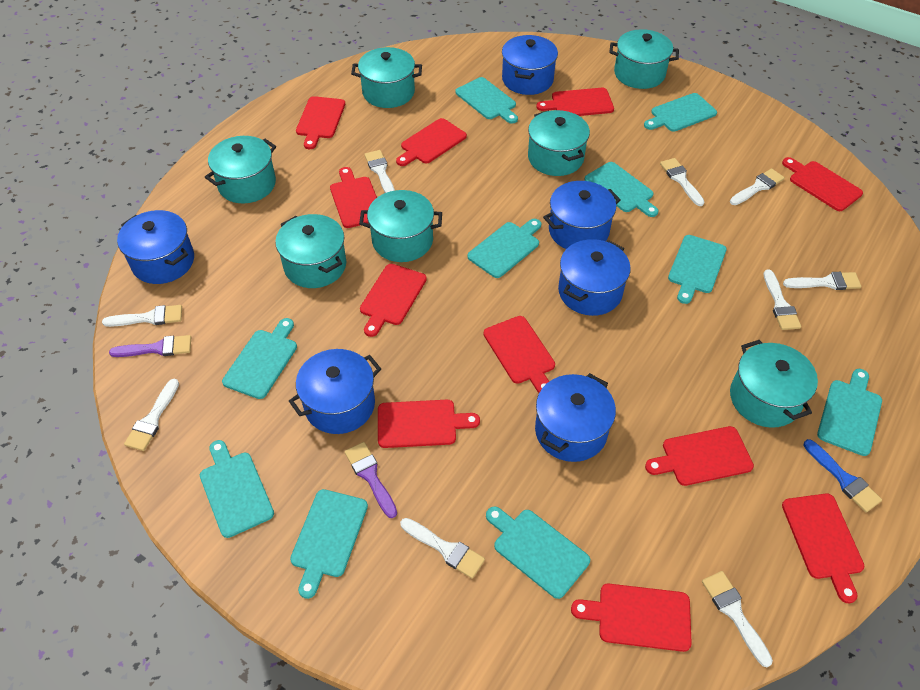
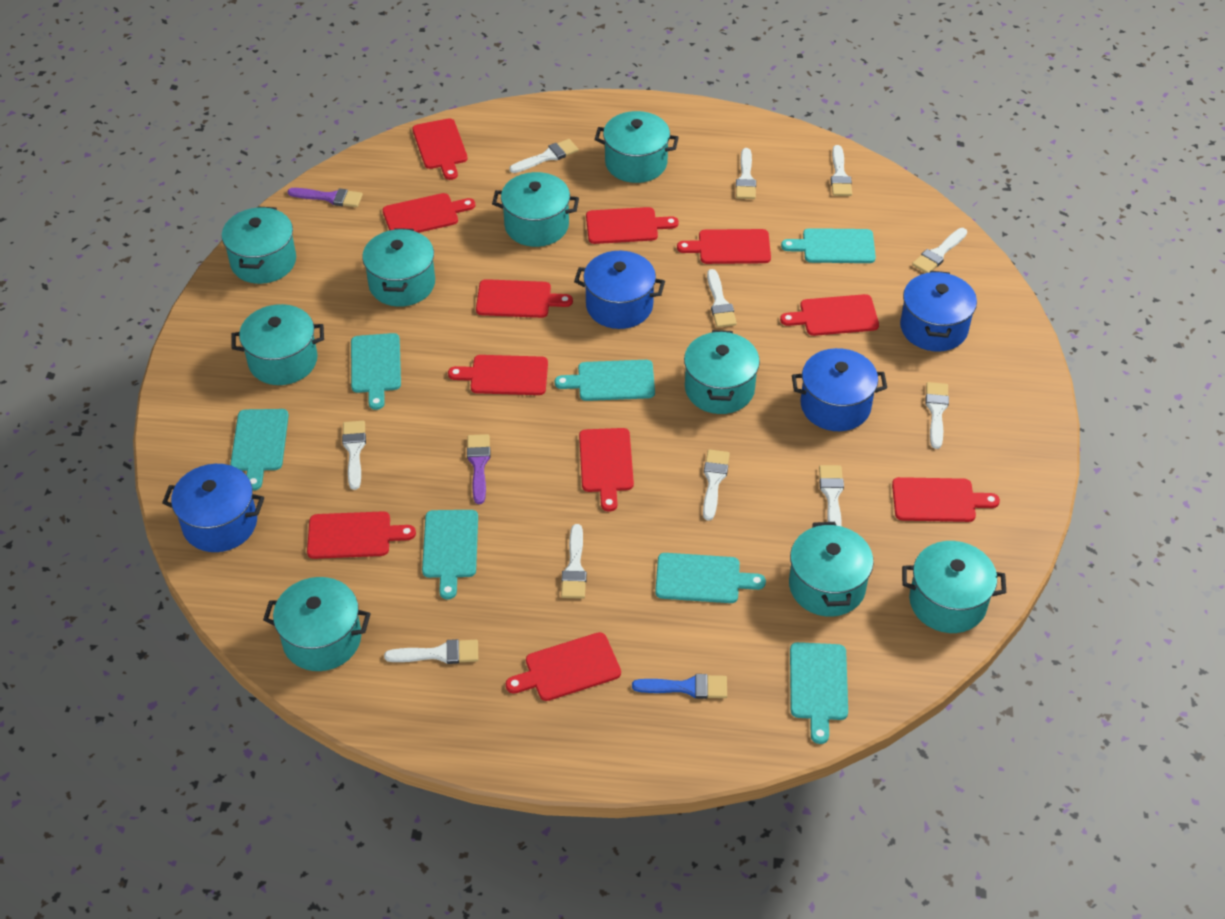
blue pot: [117,210,194,284] [289,349,381,434] [502,35,558,95] [535,373,616,462] [543,181,621,249] [558,239,631,316] = 6 -> [162,464,264,552] [574,251,665,329] [792,348,887,431] [900,271,977,352] = 4
turquoise cutting board: [200,440,274,538] [222,318,297,399] [290,489,368,599] [455,77,518,124] [467,219,541,278] [486,507,590,599] [584,162,659,217] [644,93,717,132] [668,235,727,304] [817,369,882,456] = 10 -> [230,409,289,491] [351,333,401,410] [422,510,478,600] [555,360,655,401] [655,553,766,603] [781,228,876,263] [790,642,848,744] = 7
turquoise pot: [205,136,276,203] [275,214,346,288] [351,47,422,108] [359,190,442,262] [528,110,590,176] [609,29,679,89] [730,340,818,428] = 7 -> [222,207,296,284] [232,304,324,385] [263,577,371,671] [362,228,435,307] [492,172,579,247] [595,111,679,183] [684,330,760,414] [789,522,874,617] [902,541,1006,633] = 9
white brush: [102,305,182,327] [124,379,179,451] [364,150,395,193] [400,518,485,579] [660,158,704,206] [702,571,773,667] [730,168,785,205] [763,269,801,330] [783,272,861,290] = 9 -> [342,421,366,490] [384,639,478,664] [509,139,578,173] [561,524,587,599] [703,449,730,521] [707,269,737,327] [736,148,756,199] [819,465,844,526] [831,145,852,196] [912,228,967,273] [925,382,949,449] = 11

